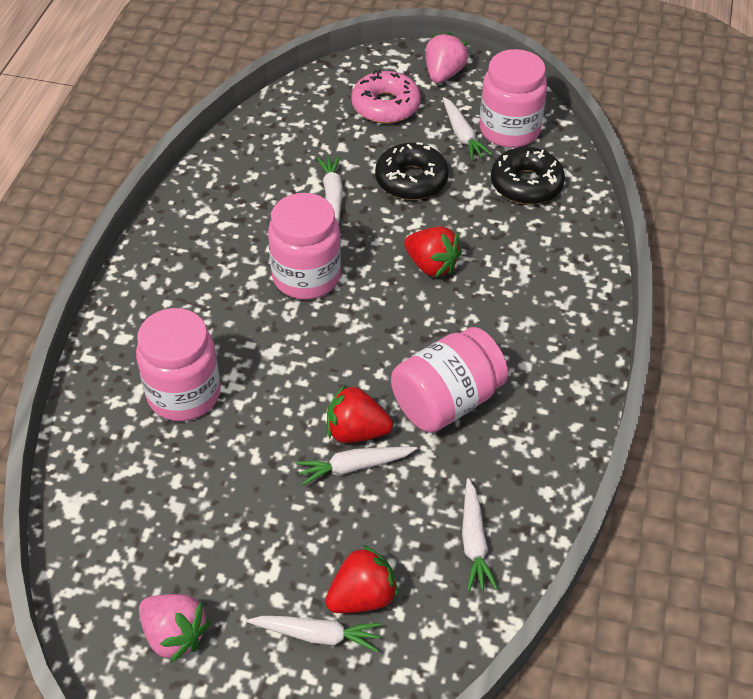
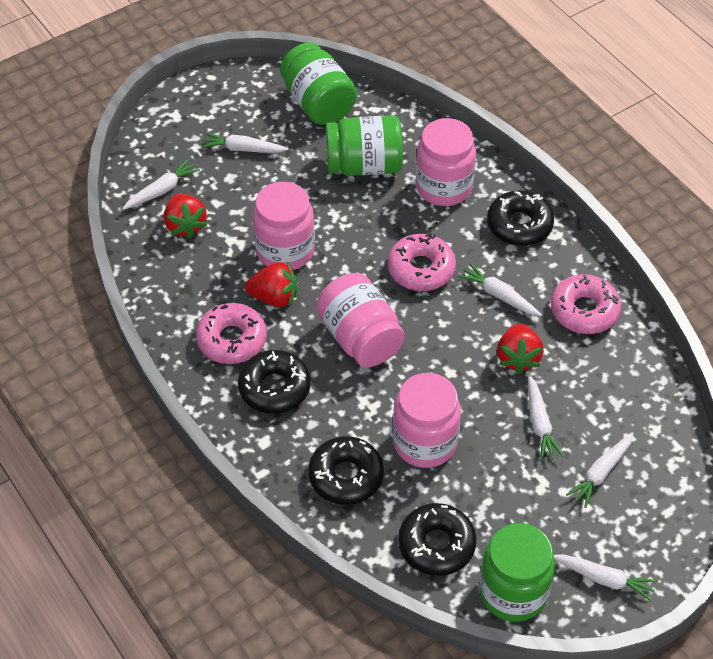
black donut: [375,142,449,200] [491,147,565,204] = 2 -> [238,350,311,414] [308,436,384,505] [398,503,476,576] [487,191,554,246] = 4
green jar: none = 0 -> [280,43,357,125] [326,115,403,176] [479,523,555,622] = 3
pink donut: [351,69,421,124] = 1 -> [196,303,267,364] [387,233,456,291] [551,274,621,334] = 3
pink strawberry: [139,594,211,663] [425,32,468,83] = 2 -> none = 0
white carrot: [247,616,382,652] [296,446,417,485] [317,156,343,225] [443,97,492,161] [462,478,498,591] = 5 -> [122,159,200,210] [201,133,289,153] [458,263,542,316] [528,375,564,460] [554,554,658,601] [566,432,634,508] = 6

